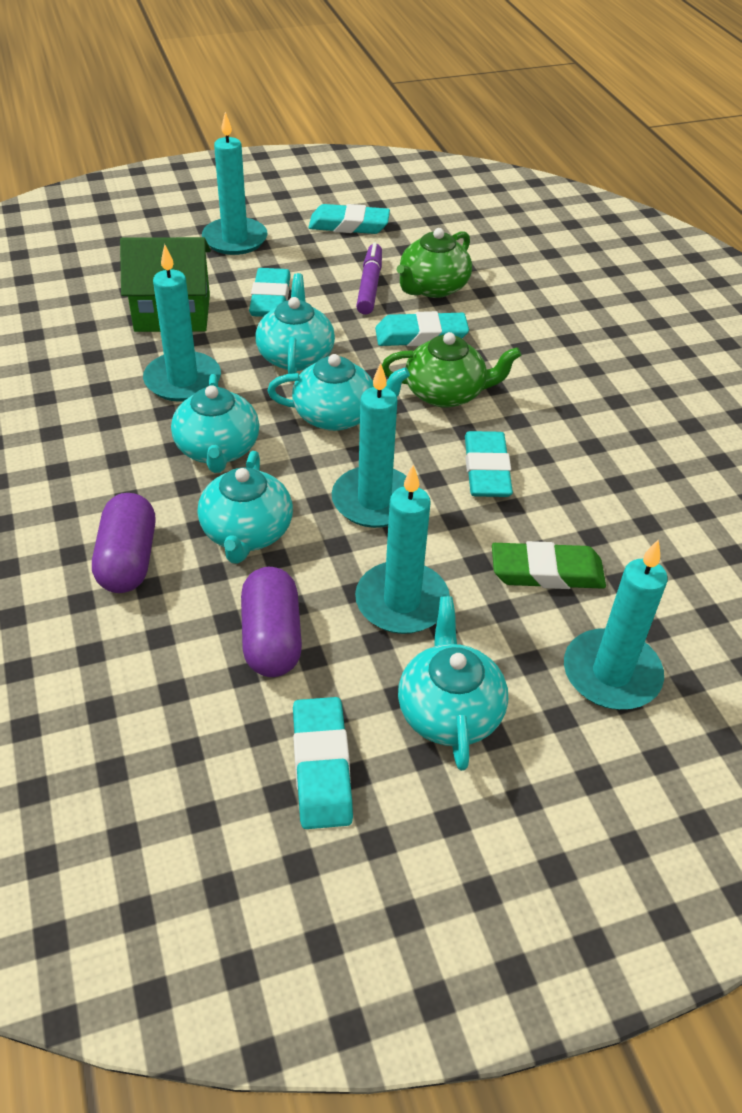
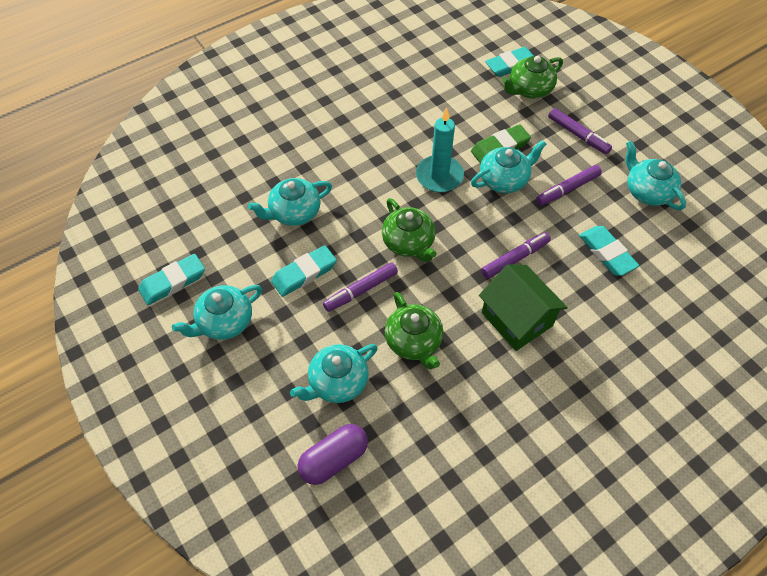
green teapot: [382,332,521,408] [397,228,472,298] = 2 -> [382,198,436,262] [385,292,443,369] [502,56,563,99] = 3
purple capsule: [92,493,155,593] [241,567,302,677] = 2 -> [297,424,368,485] = 1
purple marker: [356,243,382,315] = 1 -> [323,262,398,312] [481,232,551,279] [536,165,602,206] [548,108,612,154] = 4
turquoise candle: [143,244,221,402] [202,112,267,255] [332,363,407,528] [355,465,450,634] [564,539,668,709] = 5 -> [416,107,464,193] = 1
turquoise eraser: [249,268,291,317] [293,697,353,829] [308,204,390,234] [375,311,469,346] [465,431,513,497] = 5 -> [138,254,205,305] [271,245,337,297] [485,47,534,77] [579,226,639,276] = 4

